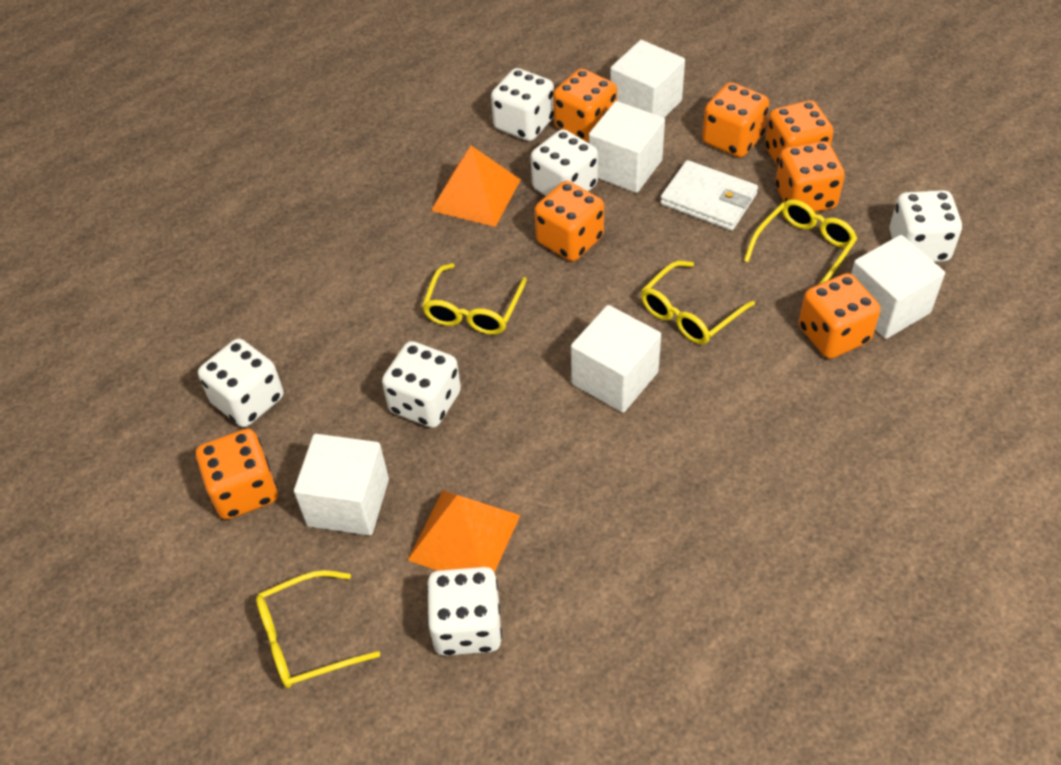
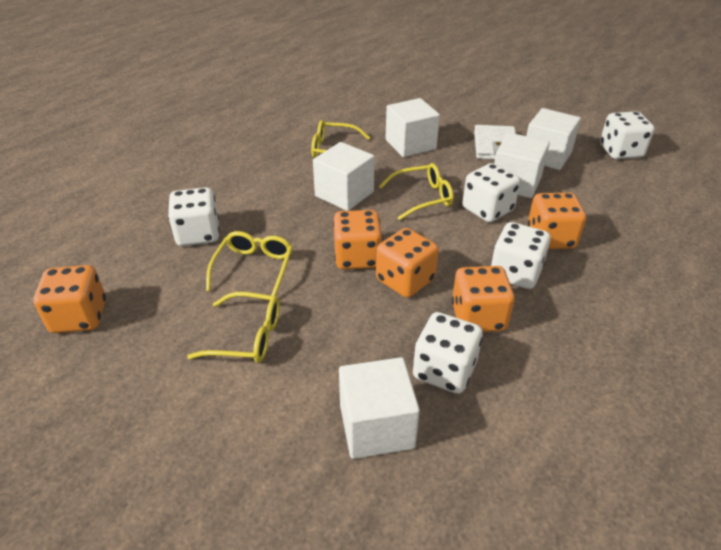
orange dice: [196,429,278,520] [534,181,604,261] [553,69,617,143] [702,82,769,157] [765,100,834,166] [775,141,845,212] [799,273,881,359] = 7 -> [33,265,106,333] [333,210,383,270] [376,228,439,298] [452,266,515,332] [528,193,586,249] = 5
orange pyramid: [408,490,520,573] [431,146,521,227] = 2 -> none = 0
white dice: [198,339,283,427] [382,341,461,428] [427,567,502,656] [491,68,554,141] [531,129,598,196] [890,190,962,262] = 6 -> [168,187,220,246] [413,312,483,394] [462,163,520,222] [490,222,551,289] [600,111,654,159] = 5

